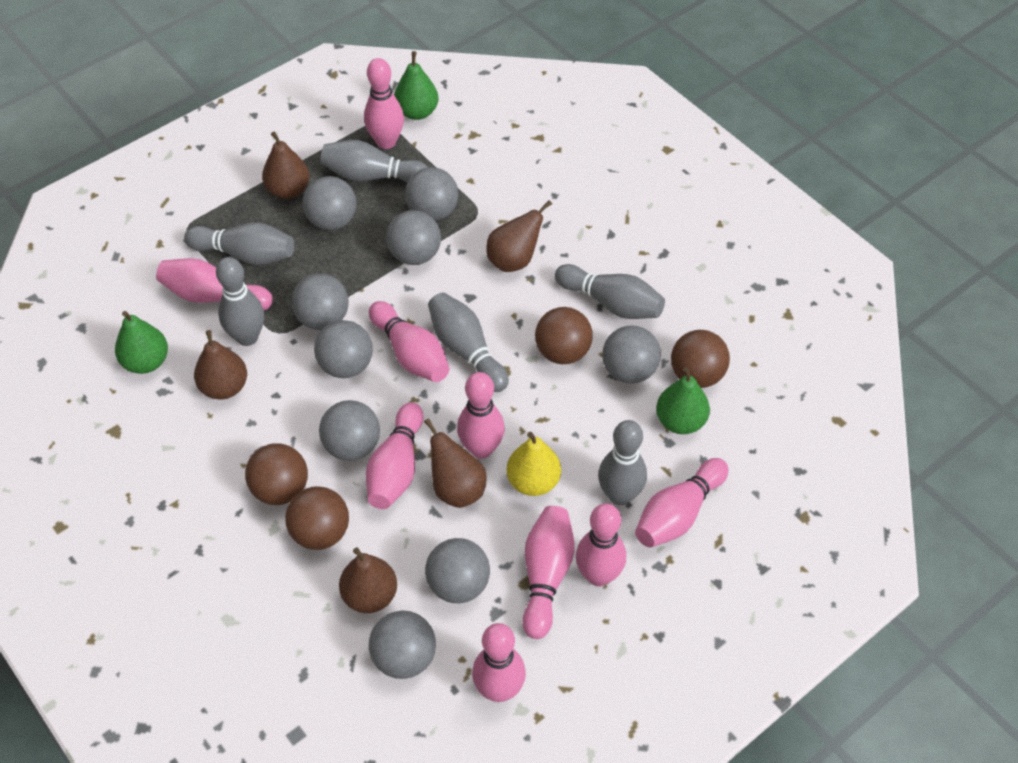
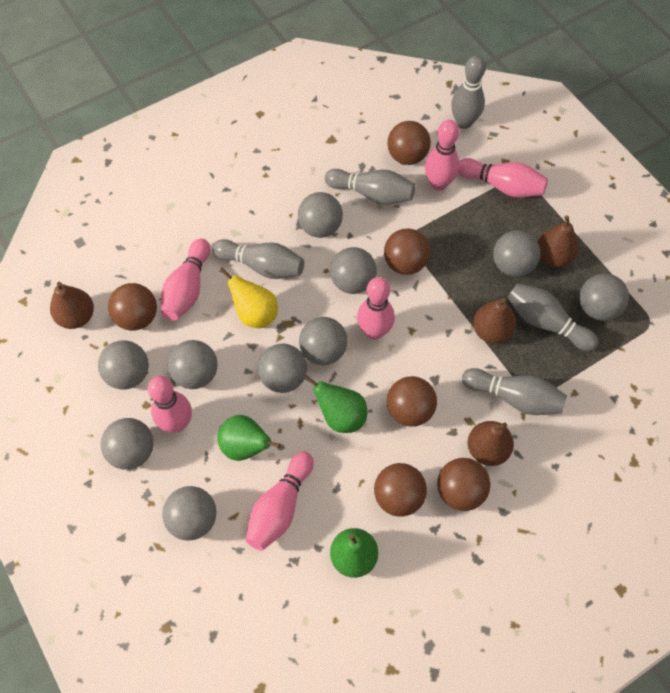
brown ball: [245,443,308,505] [285,486,349,550] [535,307,593,364] [671,330,730,388] = 4 -> [108,283,157,331] [374,463,427,517] [384,229,430,275] [387,121,431,165] [387,376,437,427] [437,458,490,511] = 6
brown pear: [194,330,247,399] [262,132,310,199] [339,548,397,613] [424,418,487,508] [487,200,552,272] = 5 -> [50,282,94,329] [467,421,514,466] [473,298,516,344] [538,215,579,267] = 4
grey ball: [292,274,349,330] [303,176,357,230] [314,320,373,378] [319,400,380,461] [369,610,436,679] [386,210,441,265] [405,167,458,221] [425,538,490,603] [602,325,661,384] = 9 -> [98,340,149,390] [101,418,154,470] [162,486,216,541] [168,340,217,389] [258,344,307,393] [298,192,343,238] [299,317,348,365] [330,247,377,294] [493,230,540,277] [579,274,629,321] = 10
grey bowling pin: [184,222,294,265] [216,257,264,346] [320,140,428,182] [428,292,509,392] [555,264,665,319] [598,420,647,505] = 6 -> [212,239,304,279] [325,169,415,204] [451,55,486,129] [462,368,567,415] [507,283,598,351] = 5
pink bowling pin: [156,258,273,310] [364,58,404,149] [366,402,424,509] [369,301,450,382] [457,372,505,459] [472,623,526,702] [523,506,575,639] [576,503,626,586] [635,458,729,547] = 9 -> [148,376,192,433] [161,239,210,321] [246,452,314,551] [357,277,395,340] [425,120,460,191] [458,158,548,198] = 6

